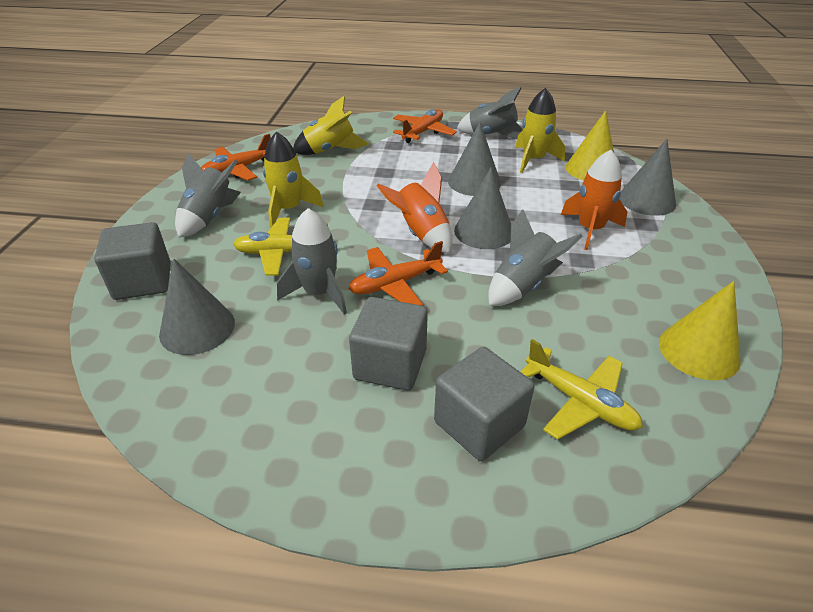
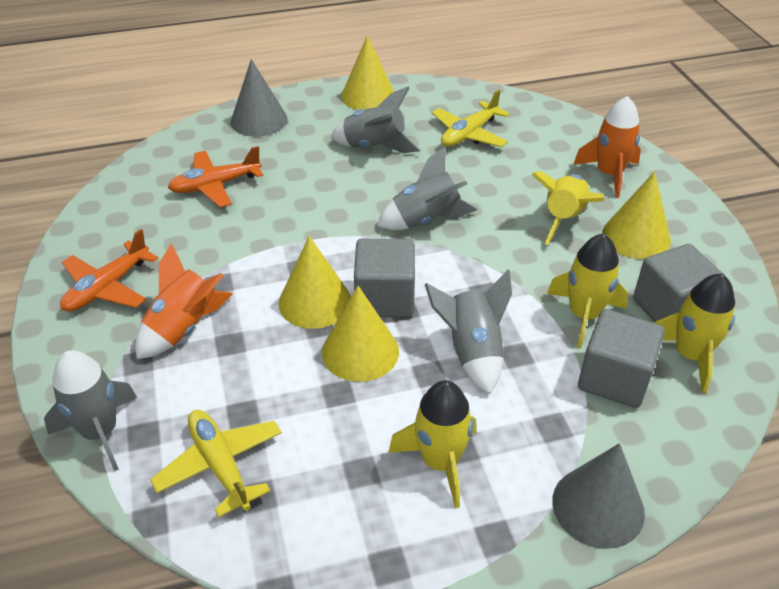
grey cone: [159,259,235,355] [448,122,501,196] [454,168,511,249] [619,139,676,216] = 4 -> [231,59,288,137] [552,443,645,549] = 2
orange plane: [201,134,270,181] [349,241,448,306] [393,109,457,143] = 3 -> [60,229,158,312] [168,146,263,207] = 2
yellow cone: [565,110,614,181] [659,281,741,380] = 2 -> [278,236,351,329] [322,286,399,382] [341,36,394,110] [602,172,671,259] = 4
yellow rocket: [263,132,324,228] [293,96,369,155] [515,88,565,173] = 3 -> [388,380,477,508] [532,171,604,245] [547,233,628,348] [653,274,735,393] = 4

